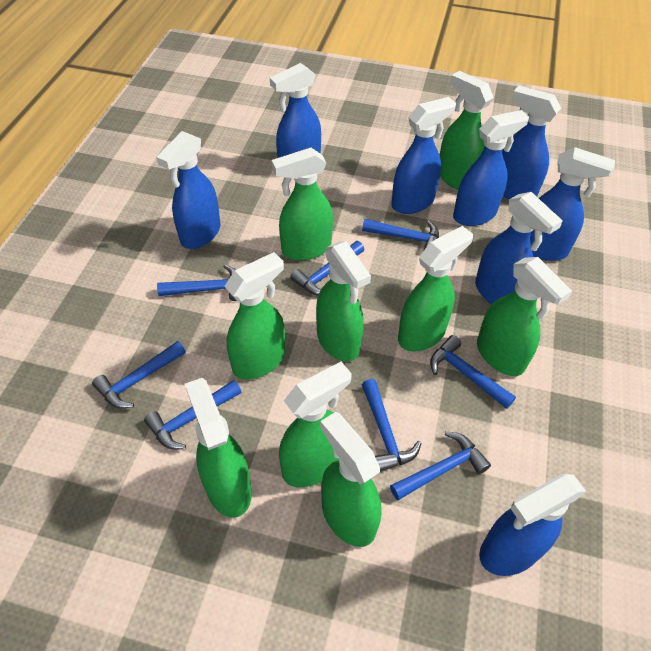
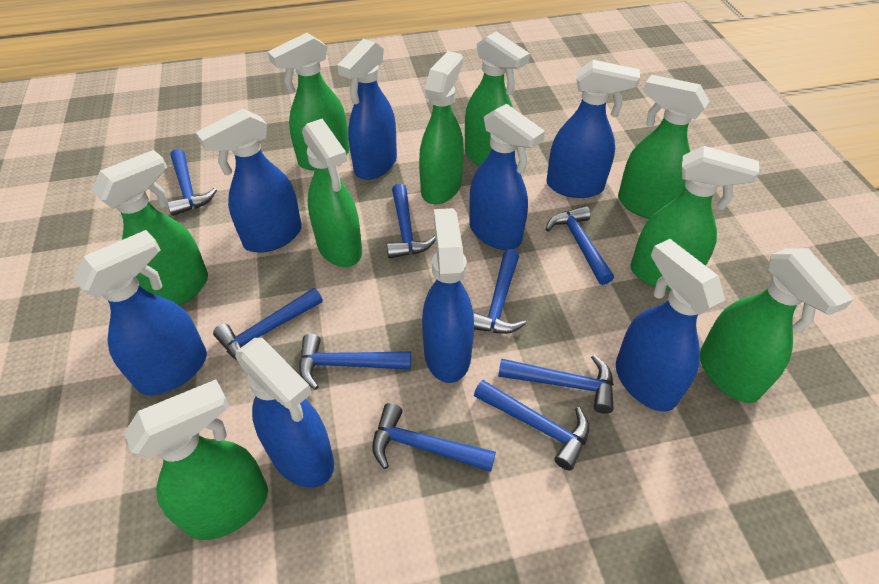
blue hammer: [92,341,186,408] [144,380,241,449] [157,264,237,301] [290,241,364,296] [362,219,439,250] [362,379,422,472] [390,431,491,500] [430,335,516,409] = 8 -> [168,149,217,216] [213,288,323,360] [299,334,411,390] [372,403,496,472] [387,184,436,259] [473,249,526,334] [474,380,589,470] [498,355,614,414] [546,206,614,285] = 9

